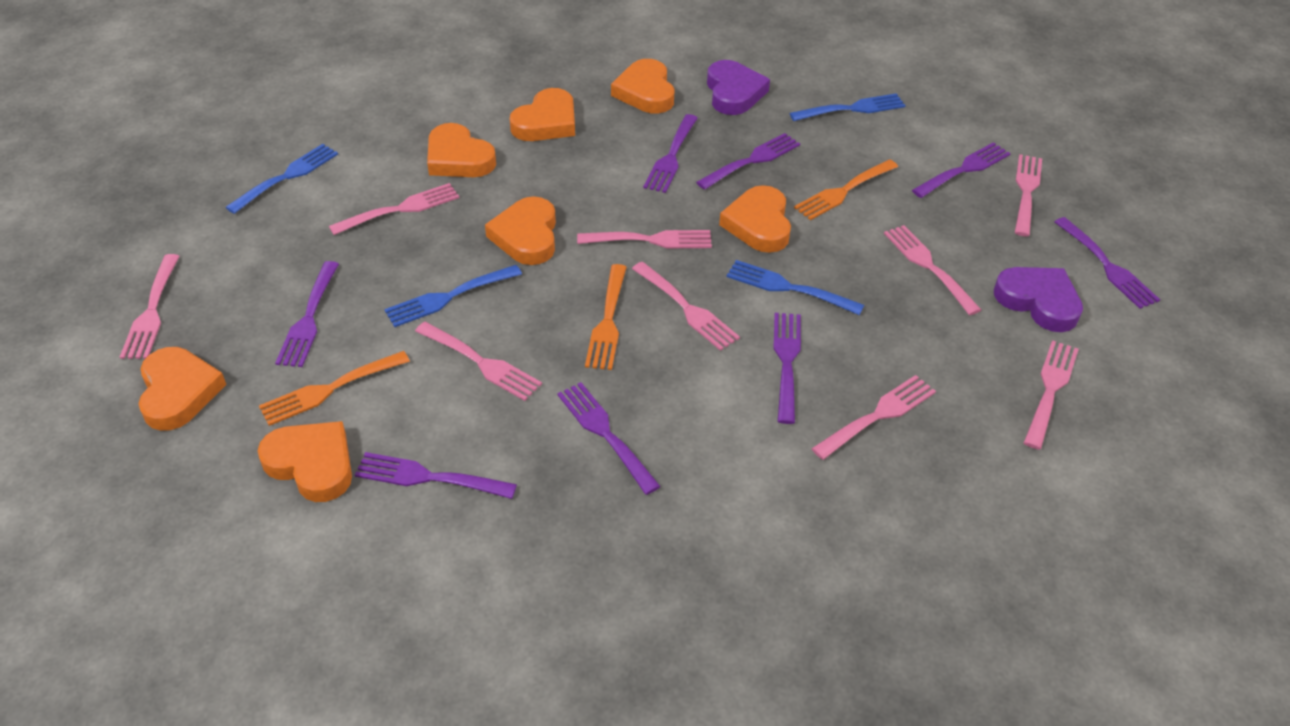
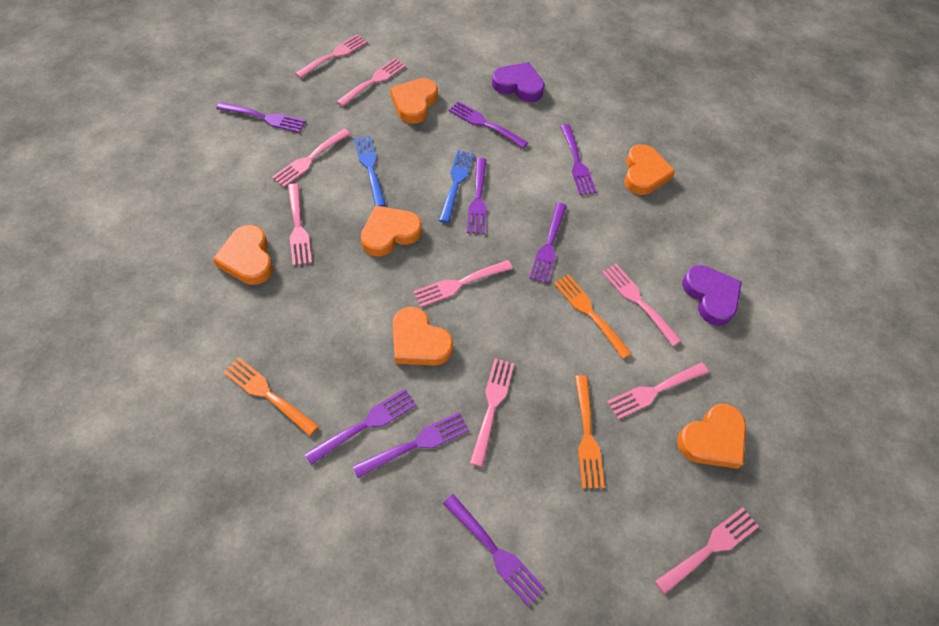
blue fork: [225,144,338,214] [384,265,522,327] [726,260,864,315] [790,93,906,121] = 4 -> [354,136,386,207] [439,150,474,223] = 2
orange heart: [139,347,227,431] [258,421,352,502] [427,123,496,177] [485,196,556,265] [510,88,575,141] [611,59,674,114] [719,185,791,253] = 7 -> [213,225,273,285] [361,205,422,257] [390,78,438,124] [392,307,453,365] [624,144,675,195] [677,404,746,469] = 6

